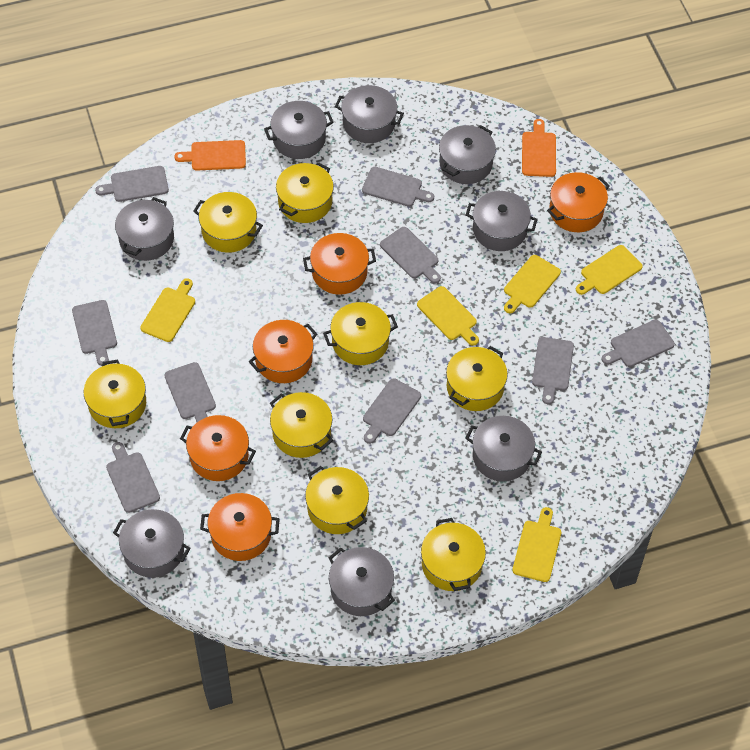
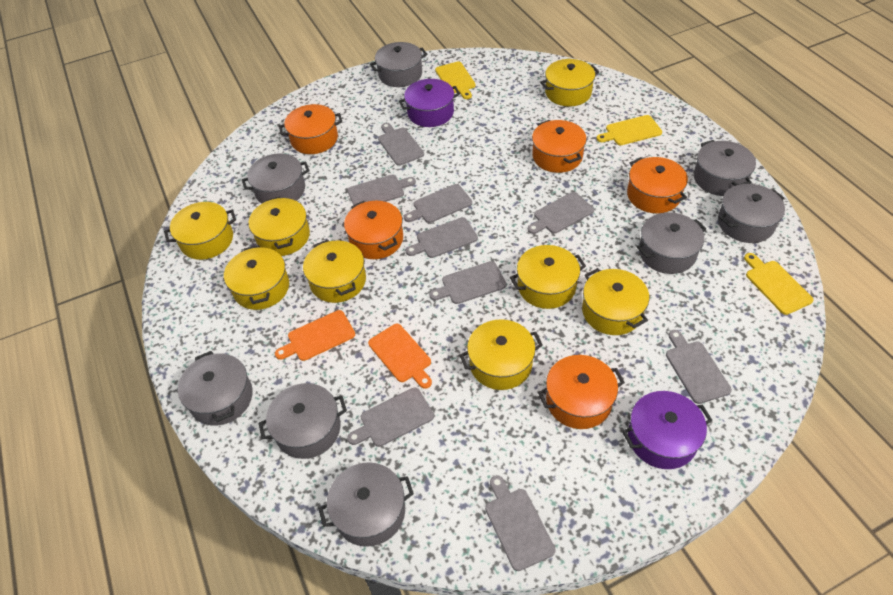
purple pot: none = 0 -> [399,79,460,127] [622,391,712,469] = 2
yellow cutting board: [140,278,195,342] [417,286,479,346] [504,255,561,313] [512,507,561,582] [576,245,643,295] = 5 -> [435,61,476,99] [596,115,662,145] [744,253,814,315] = 3

